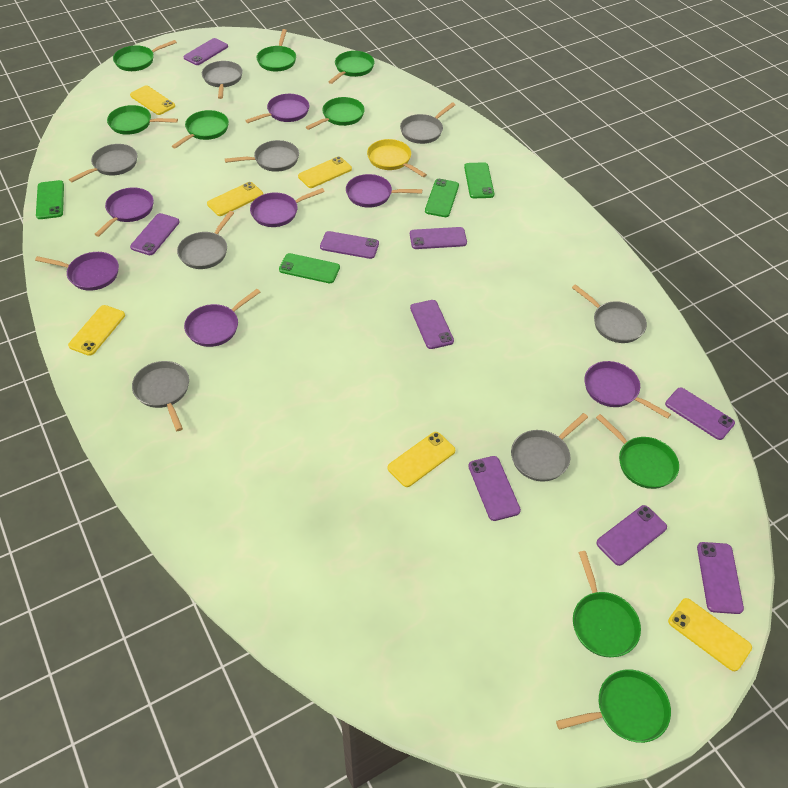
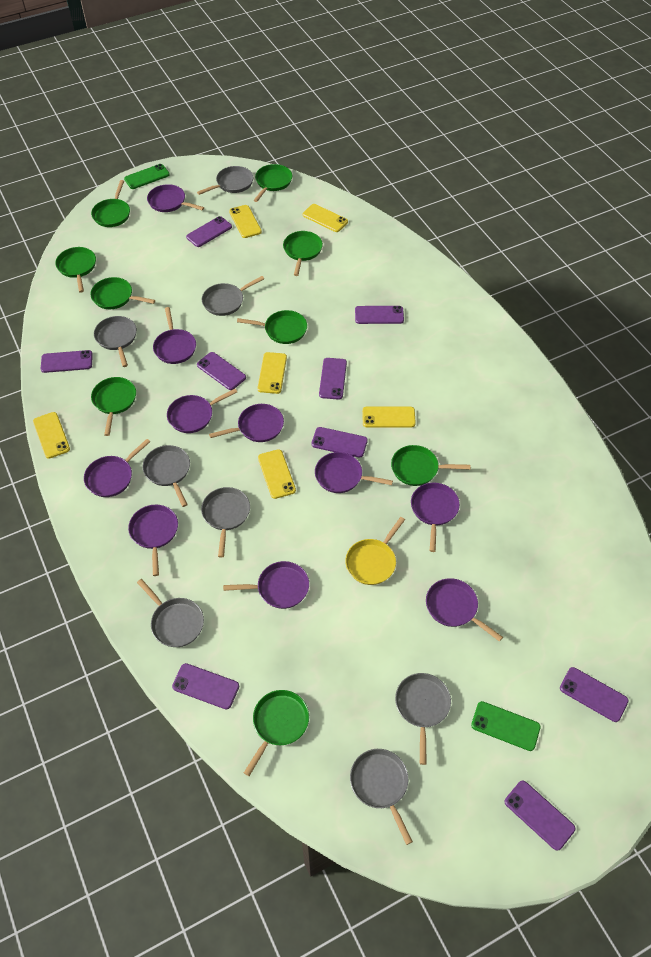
green phone: [36,180,64,219] [279,253,340,283] [425,179,459,217] [464,162,494,198] = 4 -> [124,164,170,189] [471,701,541,751] = 2
purple pan: [35,252,119,291] [94,187,154,237] [184,289,260,347] [245,94,309,123] [250,188,325,227] [346,174,422,208] [584,361,671,419] = 7 -> [84,439,150,497] [128,505,178,576] [147,184,204,212] [153,307,196,364] [167,389,237,433] [209,404,284,442] [223,561,309,609] [315,452,393,493] [411,483,460,552] [426,578,503,642] = 10

